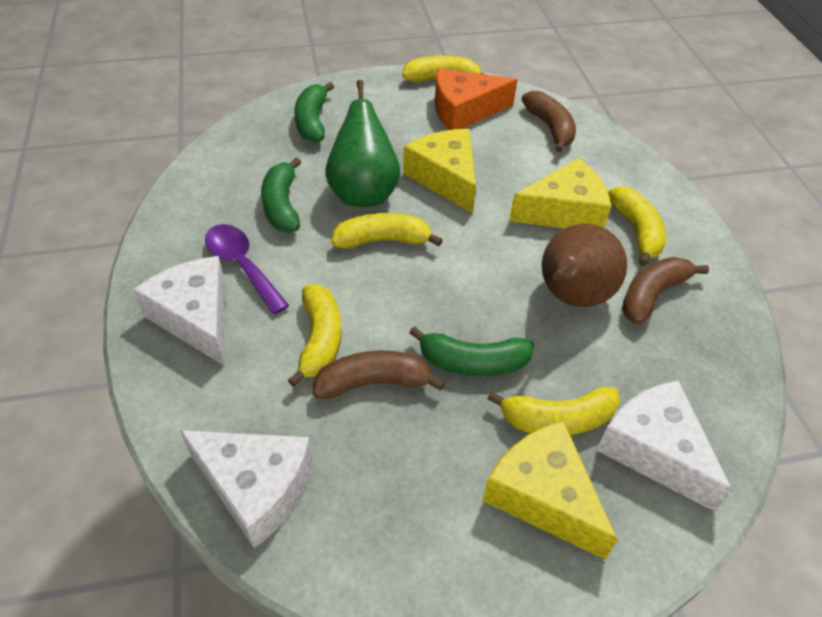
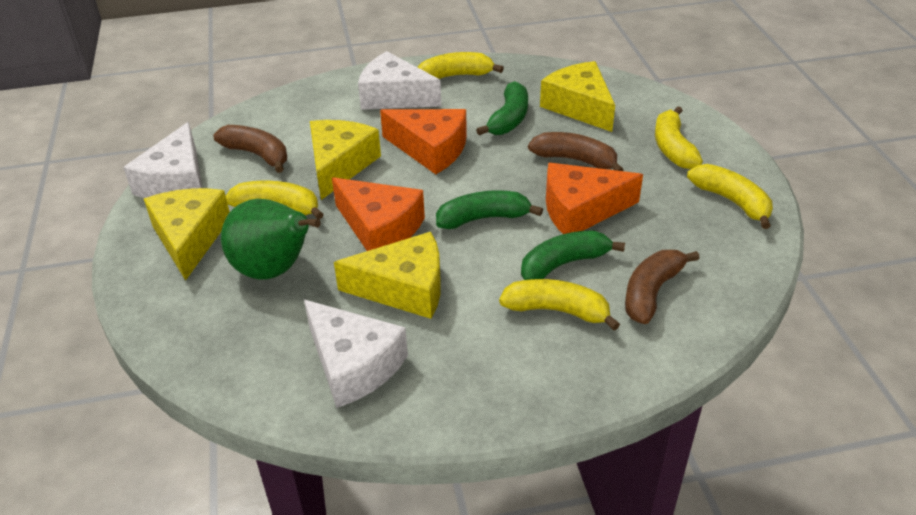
brown pear: [542,224,627,307] = 1 -> none = 0
orange cheese: [435,68,517,130] = 1 -> [332,177,425,251] [380,109,467,174] [546,163,643,234] = 3
purple spoon: [205,224,290,314] = 1 -> none = 0
yellow cheese: [403,129,476,214] [482,421,618,559] [509,158,611,229] = 3 -> [144,188,230,281] [310,120,381,200] [334,232,441,319] [540,61,615,132] = 4

